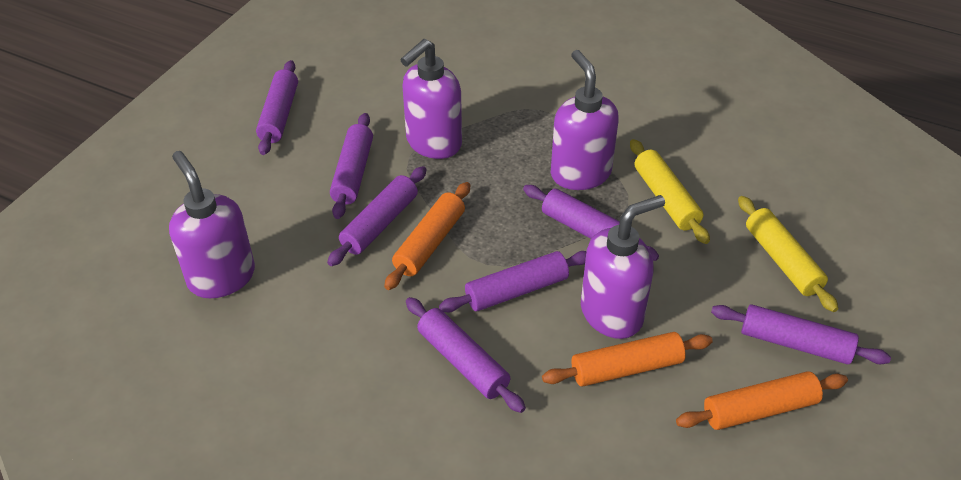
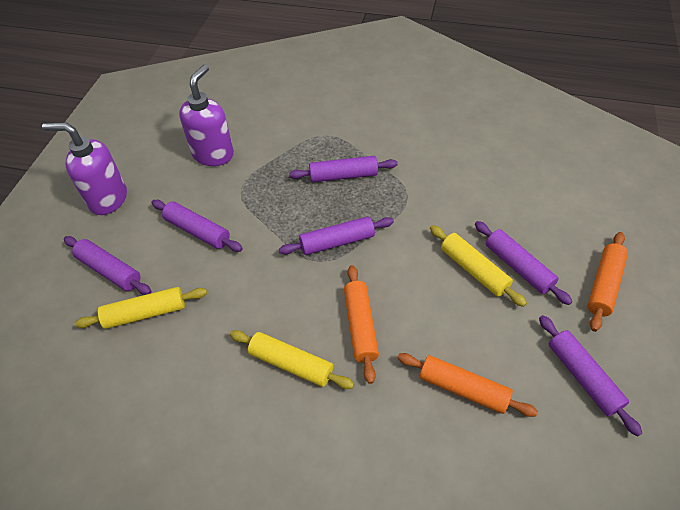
purple rolling pin: [256,60,298,155] [327,166,426,266] [330,113,373,219] [406,297,526,413] [439,251,586,312] [523,185,659,261] [711,304,891,364] = 7 -> [64,236,152,295] [151,200,243,252] [279,216,394,255] [289,156,398,182] [475,221,572,305] [539,315,642,436] = 6
purple soap dispenser: [169,151,255,298] [400,39,462,159] [551,50,619,190] [581,195,665,339] = 4 -> [42,122,127,215] [179,65,234,166] = 2
yellow rolling pin: [630,139,710,244] [738,196,839,312] = 2 -> [75,287,207,329] [230,330,354,389] [430,225,527,307] = 3

